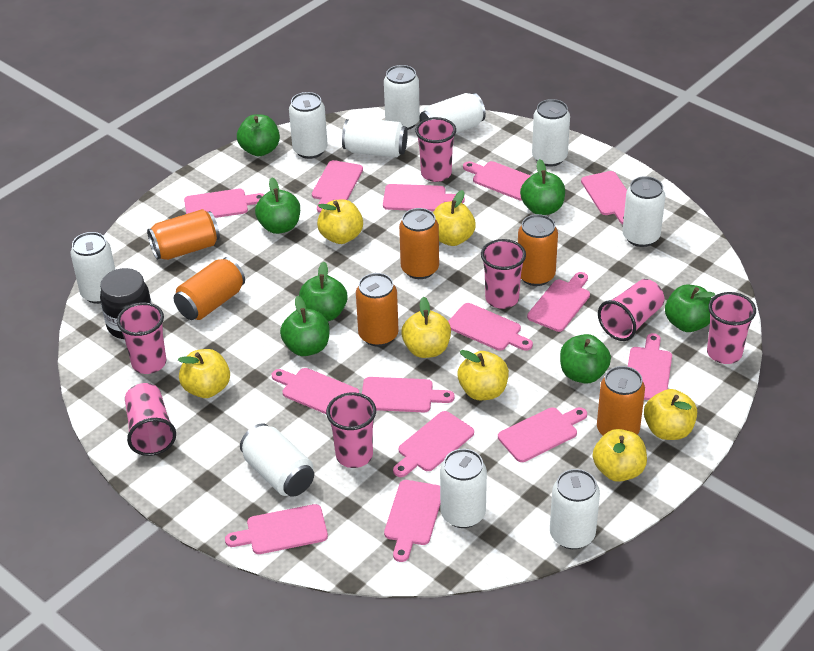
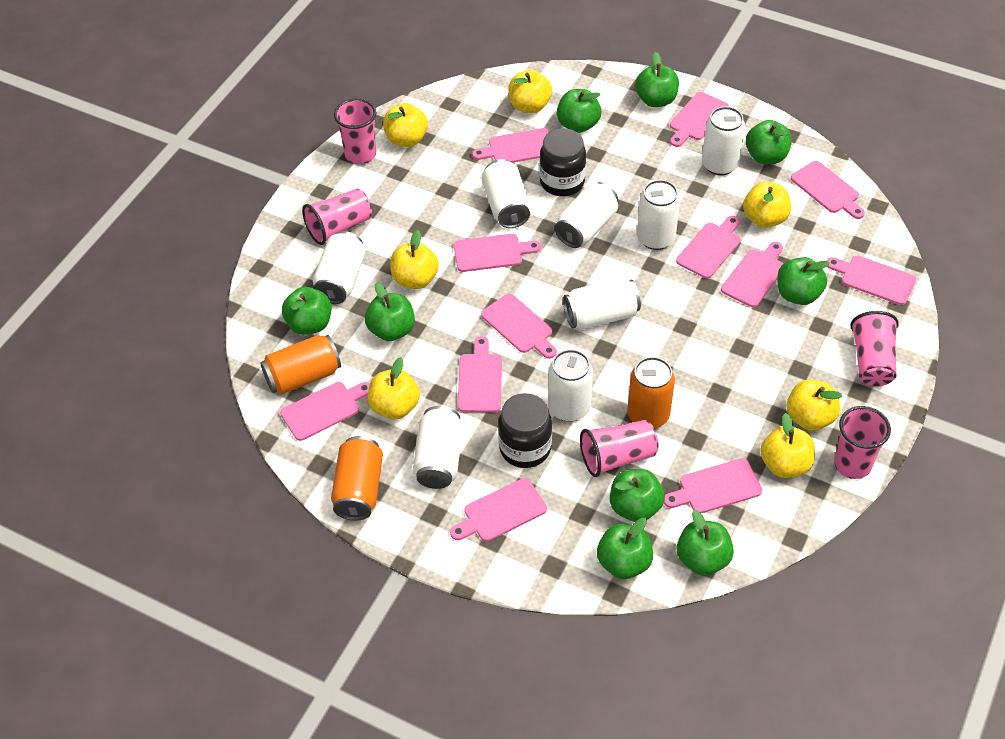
black jar: [100,268,152,339] = 1 -> [498,393,552,468] [539,128,586,196] = 2
green apple: [237,114,280,156] [255,178,300,234] [280,296,329,356] [299,262,347,321] [520,159,565,215] [560,334,611,384] [665,285,715,332] = 7 -> [282,287,331,335] [365,282,415,341] [557,89,602,133] [597,518,653,579] [610,469,665,522] [635,52,679,107] [677,510,734,576] [746,120,792,164] [777,257,830,305] = 9
orange can: [147,209,220,260] [174,257,245,320] [356,273,399,347] [399,208,439,279] [518,214,558,286] [597,366,645,436] = 6 -> [260,335,341,395] [331,436,383,520] [627,357,675,429] = 3
pink cup: [117,302,166,374] [125,383,176,456] [326,392,376,468] [415,117,456,182] [481,239,526,309] [598,279,665,341] [707,292,756,364] = 7 -> [302,189,372,245] [334,98,377,164] [580,420,658,477] [834,406,891,479] [850,311,899,386] = 5
pink cutting board: [184,189,264,218] [225,504,328,554] [272,368,359,414] [312,160,363,213] [362,377,455,412] [383,184,465,211] [384,480,440,562] [393,411,474,477] [448,303,533,351] [463,161,531,200] [498,407,587,462] [527,272,590,332] [581,171,627,224] [628,333,672,400] = 14 -> [280,382,370,441] [450,478,547,541] [454,234,541,272] [457,336,502,412] [472,128,549,163] [481,294,557,359] [664,458,762,513] [670,92,729,147] [676,216,741,279] [721,242,784,307] [791,161,865,219] [827,256,916,305] = 12
white can: [70,232,115,304] [240,423,314,497] [289,92,328,159] [342,117,408,158] [384,65,420,130] [420,93,486,133] [440,449,487,528] [532,99,570,167] [550,469,600,549] [623,176,665,247] = 10 -> [313,231,366,304] [413,406,463,489] [481,159,531,228] [548,349,593,422] [555,182,618,248] [563,277,641,329] [637,180,680,250] [702,106,745,176] = 8

